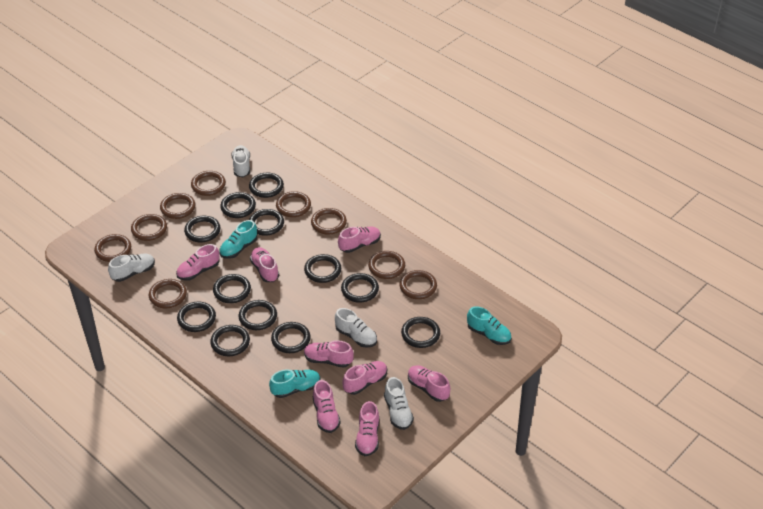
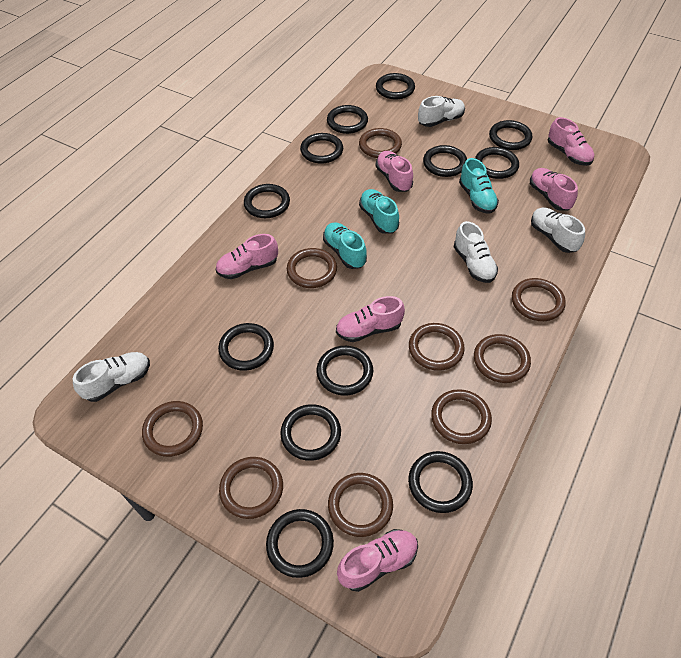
pink shoe: [176,244,219,281] [250,247,279,282] [304,340,354,368] [313,380,341,433] [338,227,381,253] [343,361,387,395] [355,401,379,456] [408,365,450,402] = 8 -> [216,234,278,279] [336,296,405,342] [337,529,418,592] [376,151,413,192] [530,168,578,211] [548,117,594,166] = 6

